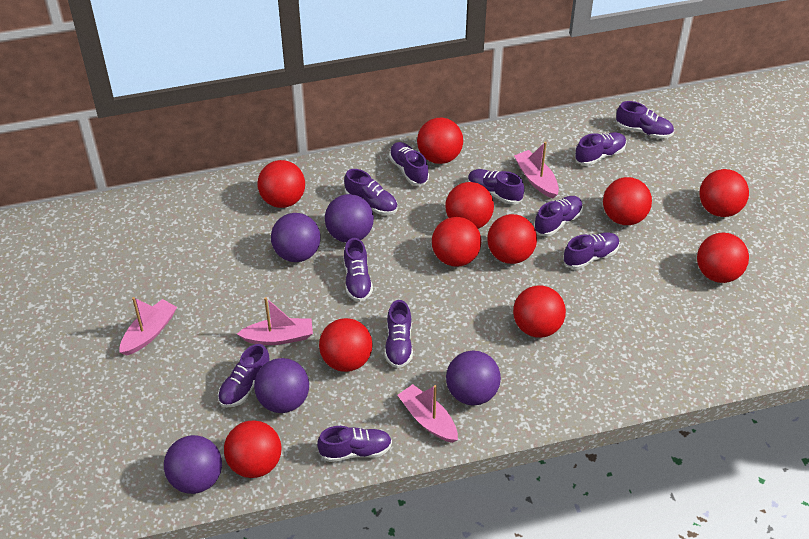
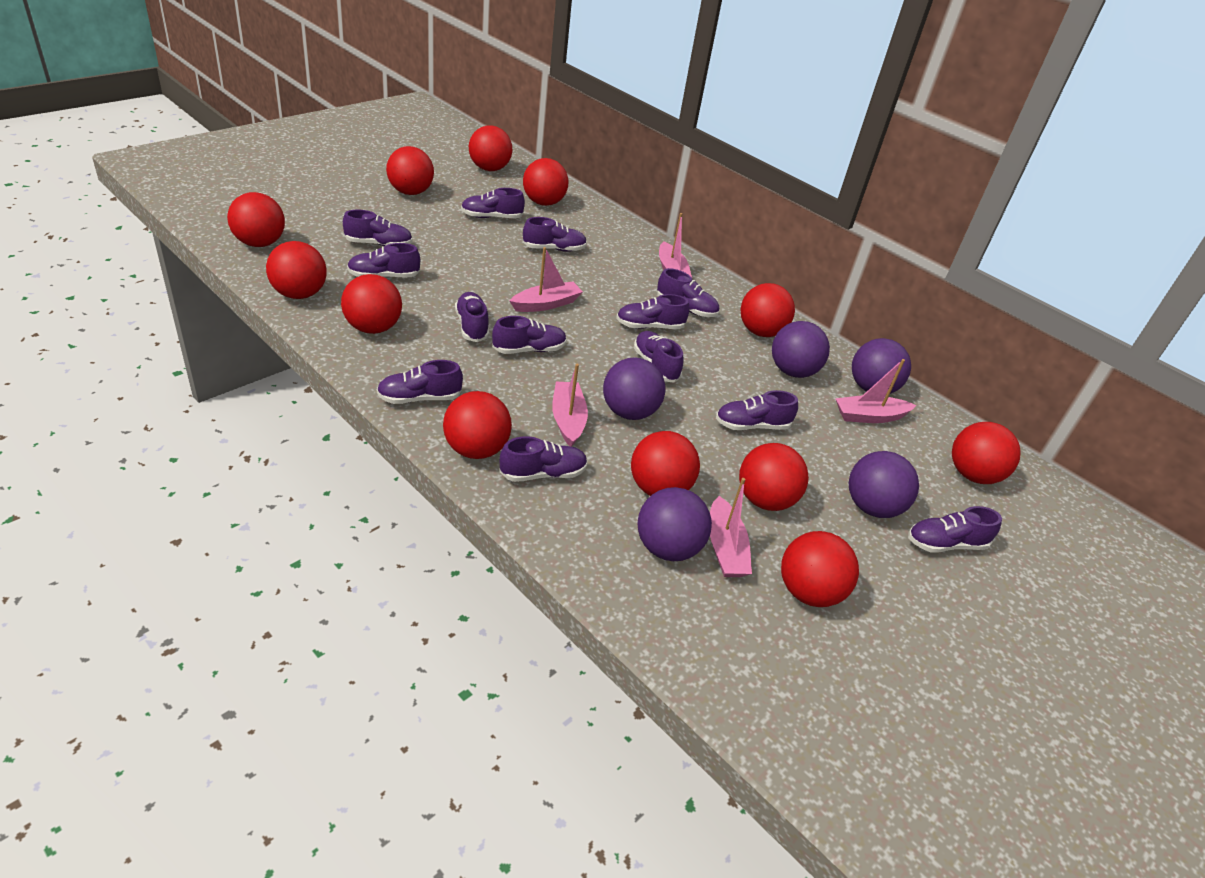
pink boat: [119,297,177,355] [237,297,313,345] [398,384,458,443] [514,142,559,199] = 4 -> [510,247,583,312] [552,364,588,447] [659,213,692,277] [710,478,752,577] [835,359,917,423] = 5
purple shoe: [218,344,269,407] [317,426,392,462] [343,238,373,302] [344,169,398,215] [385,300,413,368] [389,142,429,185] [468,169,525,205] [534,196,583,236] [563,232,620,269] [575,132,626,166] [616,101,674,139] = 11 -> [343,209,412,247] [347,243,420,277] [377,360,463,404] [455,292,489,342] [461,188,525,218] [492,316,567,354] [500,436,588,482] [523,217,587,252] [616,294,690,329] [634,331,684,383] [657,268,719,317] [716,390,798,430] [908,506,1002,553] = 13
red ball: [224,420,281,478] [257,160,305,208] [319,318,372,372] [417,118,463,164] [432,217,481,267] [445,182,494,229] [487,214,537,264] [513,285,566,338] [603,177,652,225] [697,233,749,283] [699,169,749,217] = 11 -> [227,192,285,247] [266,241,327,299] [341,274,402,334] [386,146,434,195] [443,391,512,459] [469,125,512,171] [523,158,568,206] [631,431,700,496] [739,443,809,511] [741,283,795,337] [781,531,859,607] [952,422,1021,484] = 12

